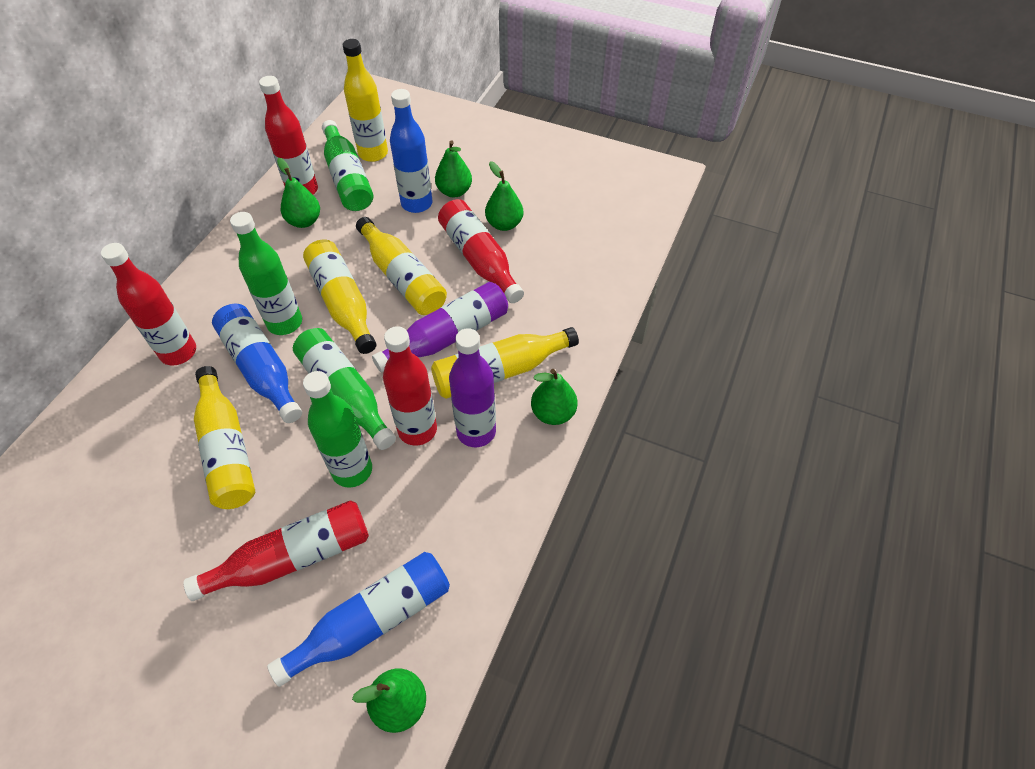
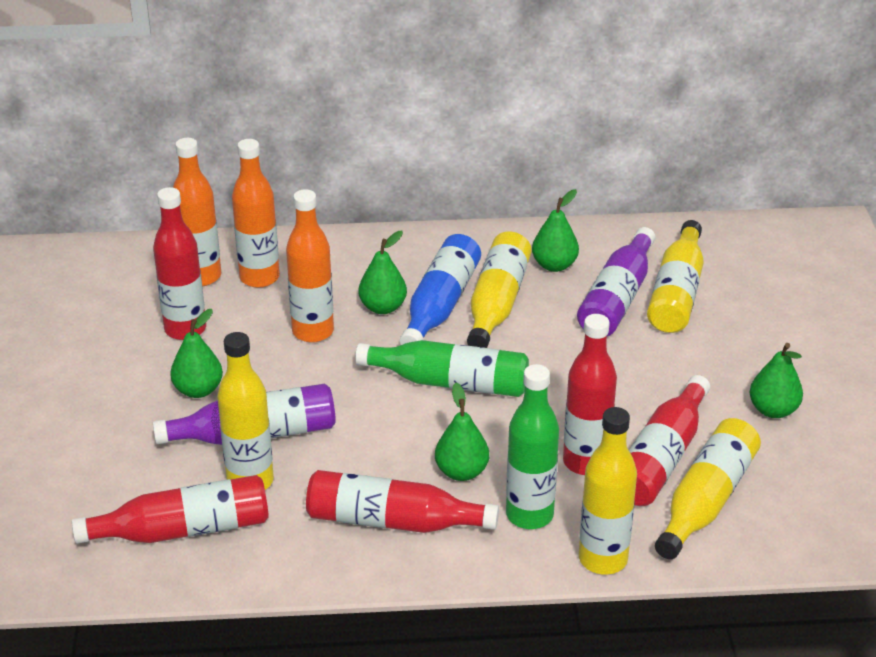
blue bottle: [212,304,302,423] [267,552,450,687] [390,89,432,213] = 3 -> [400,234,481,345] = 1
green bottle: [230,212,302,335] [293,328,396,450] [303,371,372,488] [322,120,374,211] = 4 -> [355,340,529,397] [506,364,559,529] = 2
orange bottle: none = 0 -> [173,138,221,286] [232,139,280,288] [286,189,334,343] = 3

